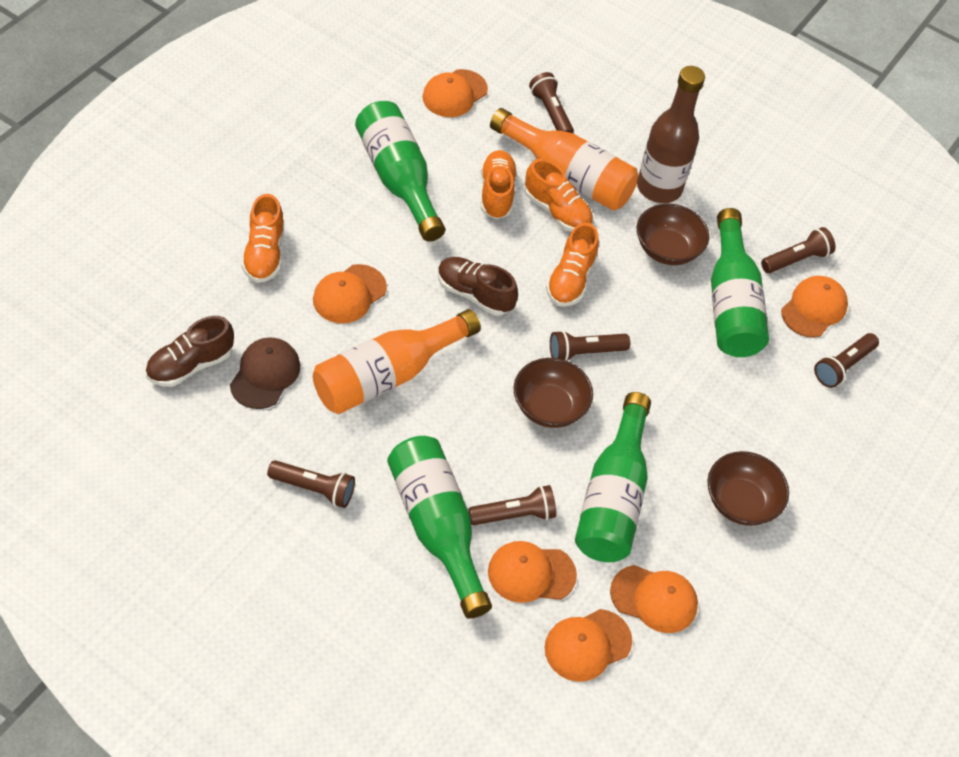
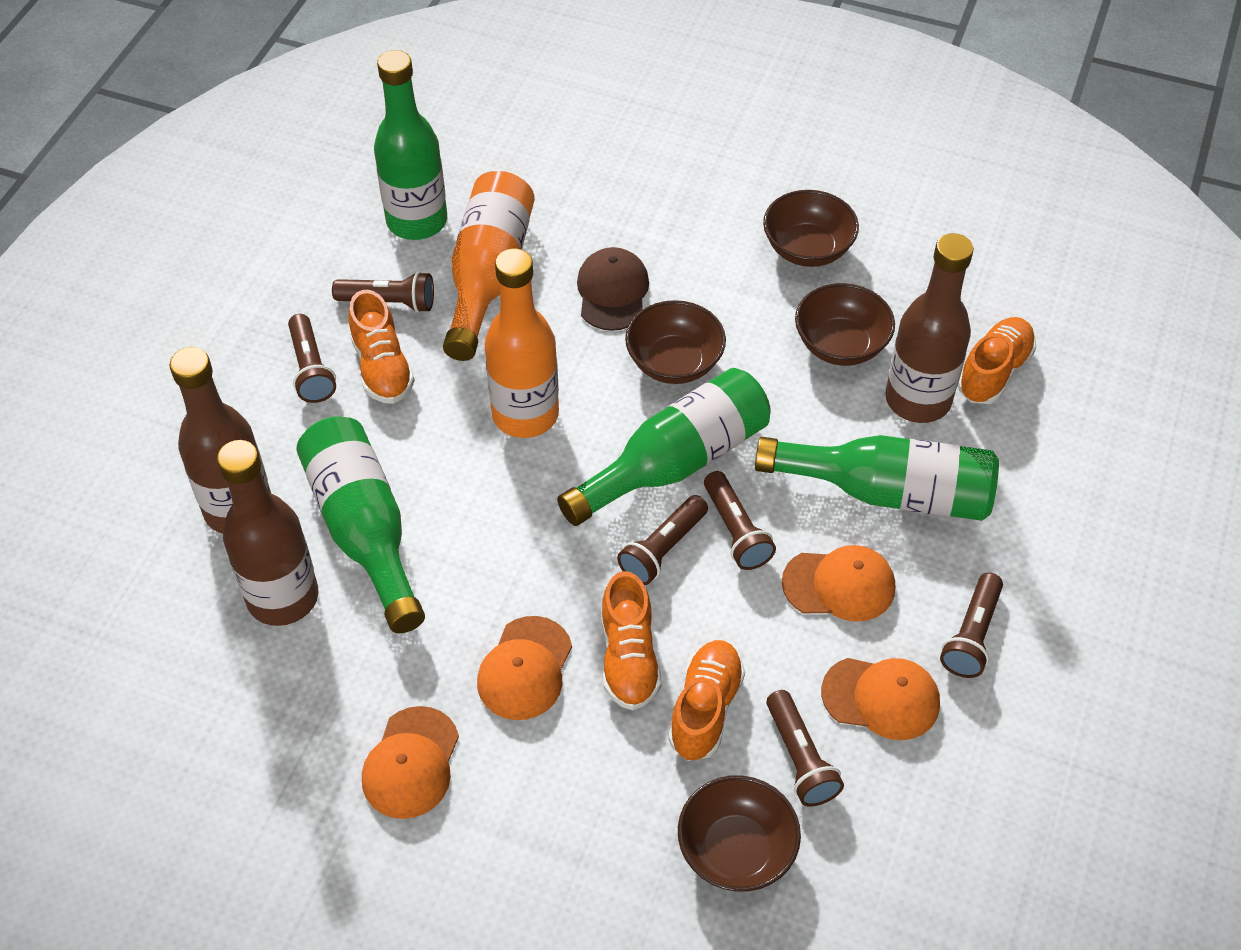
brown bottle: [637,66,705,203] = 1 -> [170,347,271,534] [217,440,318,626] [885,233,973,423] = 3
brown bowl: [514,358,593,428] [637,204,709,265] [707,451,789,526] = 3 -> [625,300,726,384] [678,775,801,892] [763,190,859,267] [795,283,895,366] = 4
brown shoe: [145,316,234,387] [438,257,518,315] = 2 -> none = 0
orange cap: [313,264,387,324] [422,69,488,117] [488,541,577,603] [544,609,632,682] [610,565,698,633] [781,276,848,337] = 6 -> [362,706,459,819] [477,616,572,720] [782,545,895,622] [821,658,940,740] = 4

